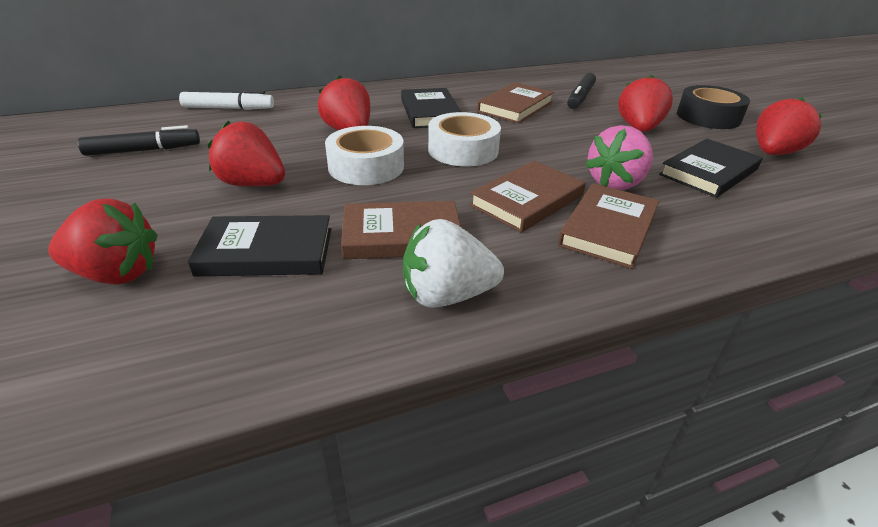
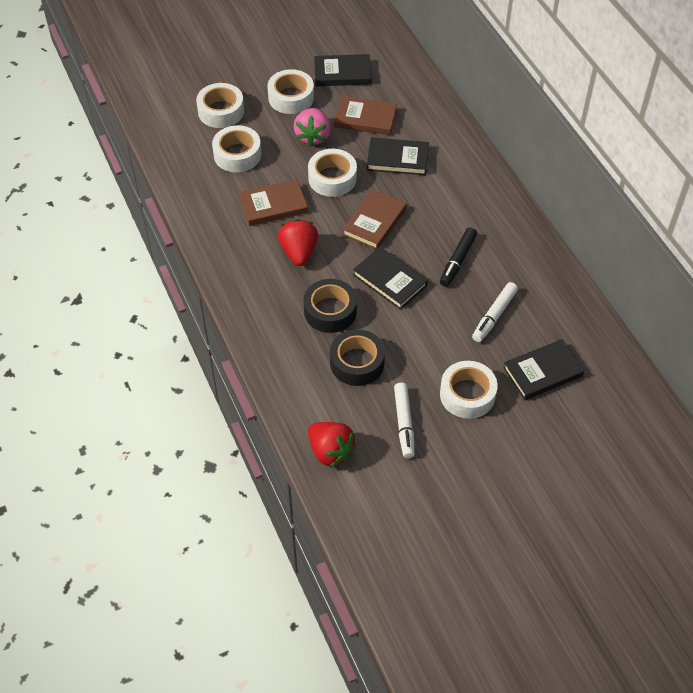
black book: [188,215,331,277] [401,88,461,128] [659,139,763,198] = 3 -> [314,54,371,86] [353,247,428,310] [367,138,429,175] [503,339,584,400] = 4
black marker: [78,125,200,156] [567,73,596,109] = 2 -> [440,227,477,287] = 1
black tape: [677,85,750,129] = 1 -> [303,279,357,333] [330,329,385,386] = 2
brown book: [341,201,461,259] [469,161,586,233] [477,82,554,123] [558,183,659,269] = 4 -> [239,179,308,226] [334,96,397,135] [343,189,406,250] = 3
red strawberry: [48,198,158,284] [208,120,285,186] [318,76,371,130] [618,75,673,132] [756,97,823,155] = 5 -> [278,219,318,266] [308,422,357,468] = 2
white marker: [179,90,274,110] = 1 -> [394,383,415,458] [472,282,518,342] = 2
white strawberry: [403,219,504,308] = 1 -> none = 0
white tape: [325,126,404,185] [428,112,501,167] = 2 -> [196,83,244,128] [212,125,261,173] [267,69,314,114] [308,149,357,197] [440,361,498,419] = 5

